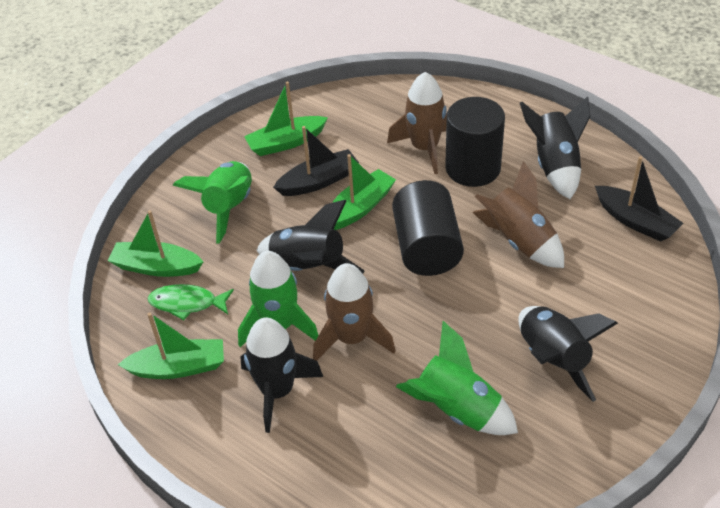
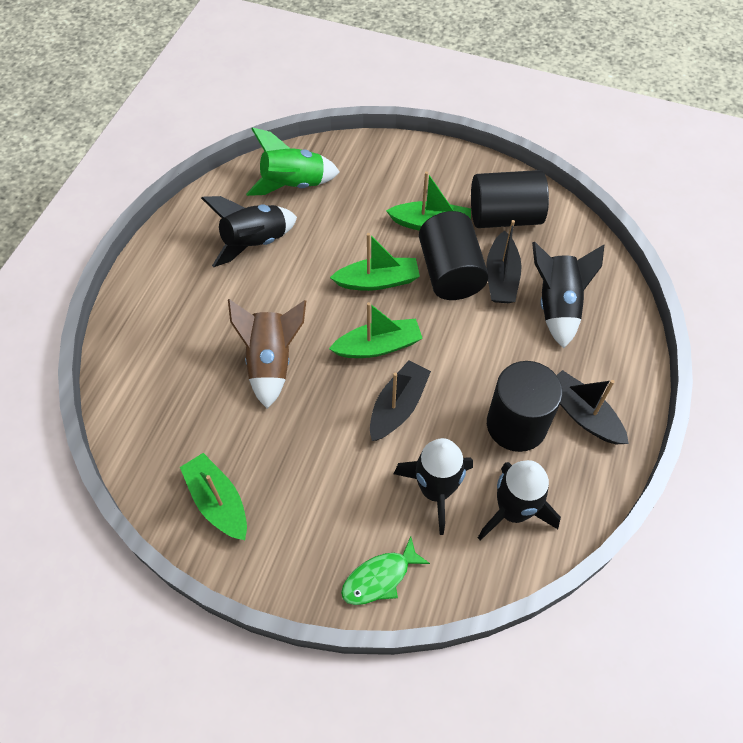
black boat: [273,126,359,196] [595,156,683,242] = 2 -> [370,361,431,441] [486,220,522,303] [557,370,629,444] = 3
black cylinder: [392,180,464,276] [445,97,505,187] = 2 -> [419,211,489,300] [471,170,549,228] [487,361,563,452] = 3
brown rocket: [313,263,395,361] [387,72,447,174] [472,161,564,268] = 3 -> [228,299,306,409] = 1
green rocket: [173,161,252,244] [238,251,319,347] [396,321,518,435] = 3 -> [246,127,340,196] = 1

